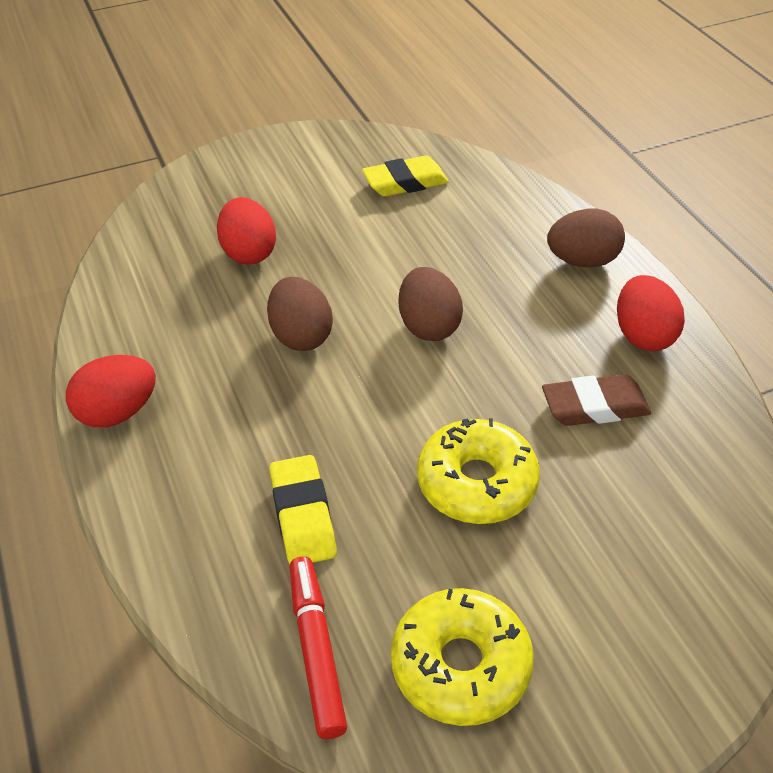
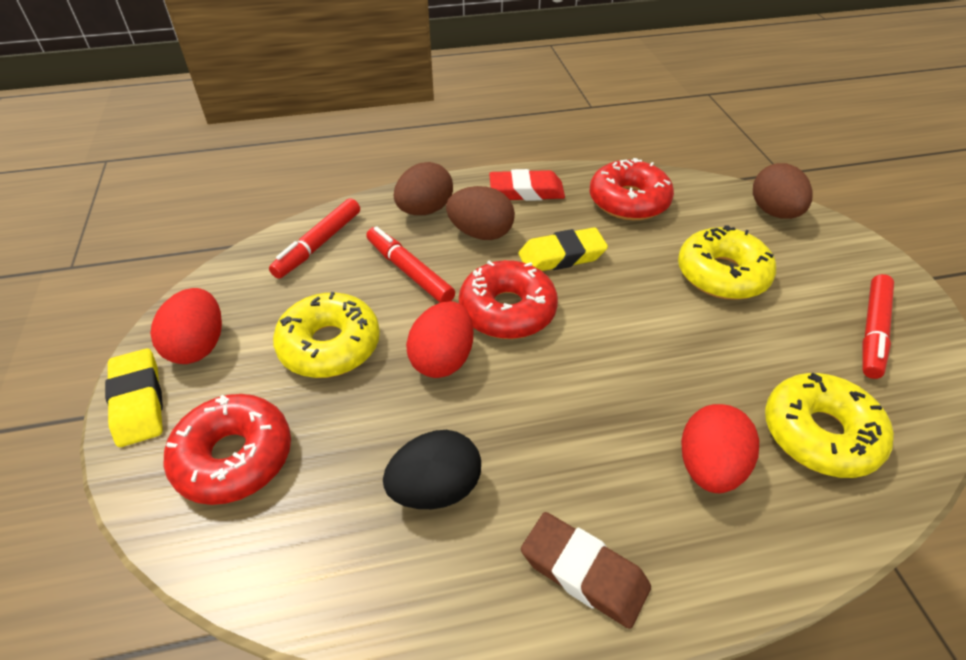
black egg: none = 0 -> [383,430,481,509] = 1
red donut: none = 0 -> [164,394,291,505] [459,260,558,339] [589,158,674,220] = 3
red eraser: none = 0 -> [489,169,565,201] = 1
red marker: [290,556,347,739] = 1 -> [269,198,360,279] [366,226,455,303] [862,274,894,379] = 3
yellow donut: [391,588,534,726] [417,418,540,524] = 2 -> [273,292,380,378] [678,226,776,300] [765,372,894,478] = 3

